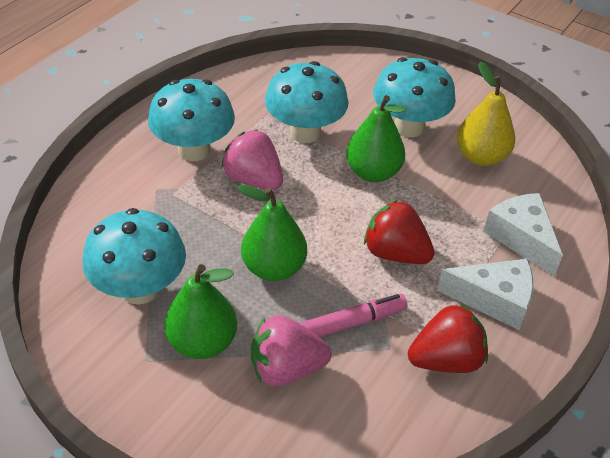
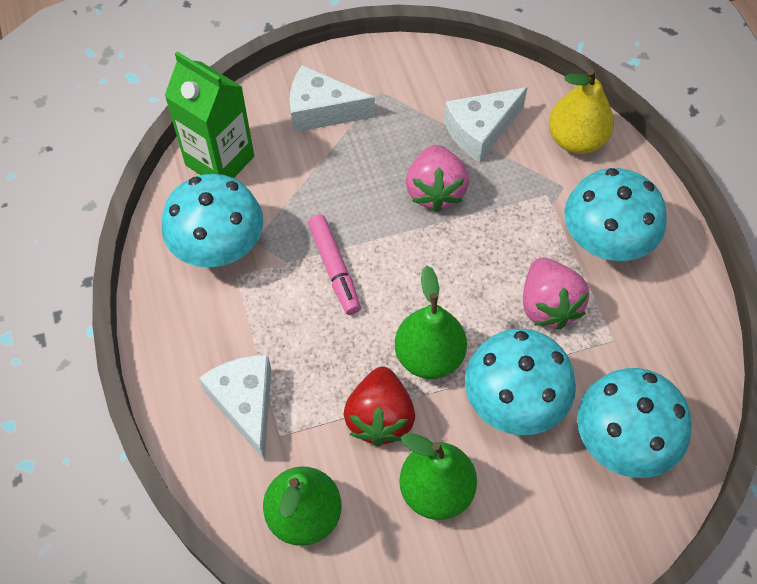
green carton: none = 0 -> [165,51,254,178] = 1
red strawberry: [364,200,435,264] [408,304,488,373] = 2 -> [344,367,415,447] = 1
white cheese: [437,259,533,330] [483,193,563,276] = 2 -> [199,355,271,461] [290,65,375,133] [444,87,528,162] = 3

